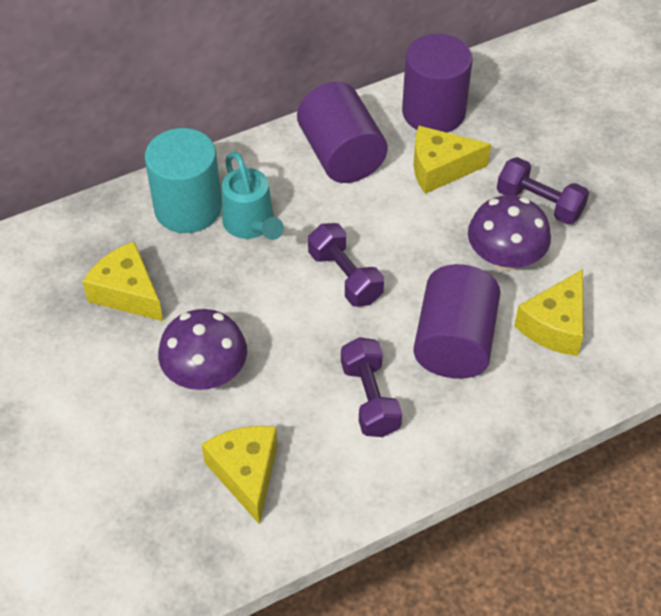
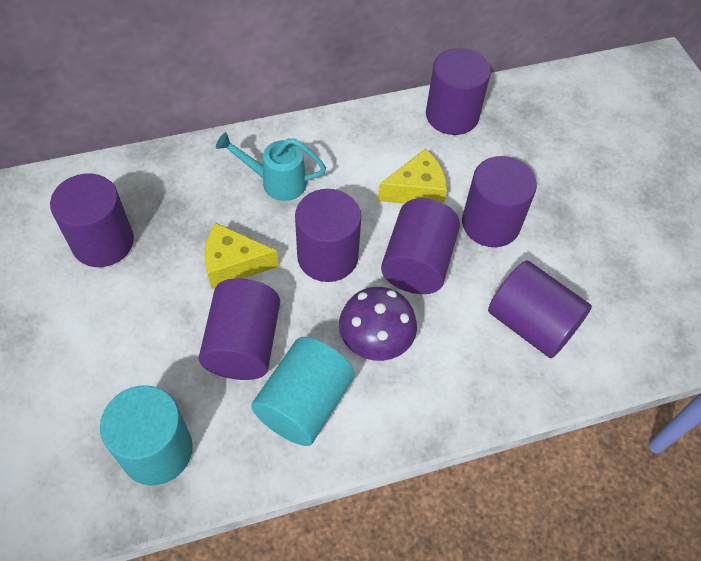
purple cylinder: [297,82,388,183] [402,34,473,133] [413,264,501,379] = 3 -> [50,174,134,267] [199,278,280,380] [295,189,361,282] [381,198,460,294] [426,48,491,135] [462,156,537,247] [488,260,592,358] = 7
purple dumbbell: [308,223,384,307] [341,337,402,437] [497,157,589,224] = 3 -> none = 0
purple mushroom: [158,309,247,390] [468,195,551,271] = 2 -> [339,287,417,361] = 1
turquoise cylinder: [145,128,222,233] = 1 -> [100,385,193,485] [251,337,355,446] = 2
yellow cheese: [82,242,163,321] [201,426,278,525] [413,126,491,194] [514,269,584,356] = 4 -> [204,223,279,289] [378,149,447,204] = 2

